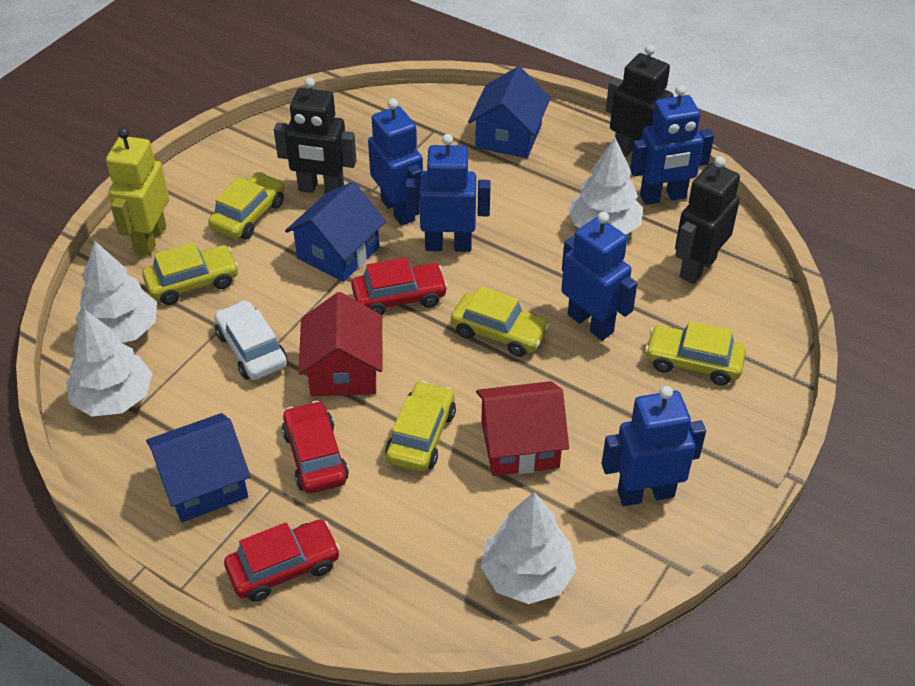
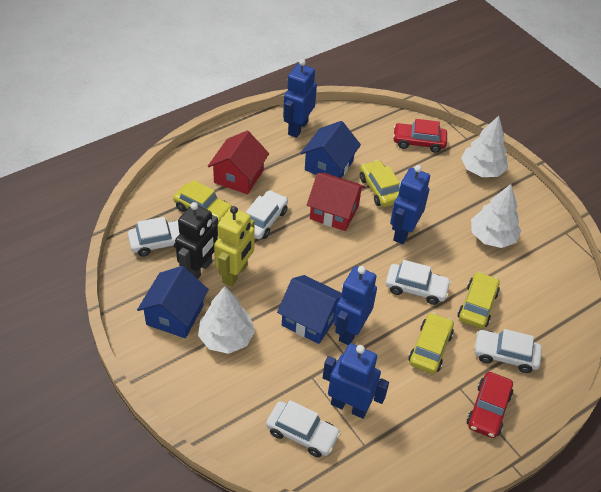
black robot: [274,77,357,194] [606,44,674,157] [675,156,740,284] = 3 -> [175,202,218,279] = 1
blue robot: [368,99,423,226] [406,134,491,252] [561,212,637,341] [602,386,706,506] [630,85,714,205] = 5 -> [283,59,317,138] [323,343,389,419] [334,266,377,345] [390,165,430,244] = 4
red car: [224,520,341,602] [282,401,349,494] [351,257,448,315] = 3 -> [393,119,447,153] [467,372,513,438] = 2
white car: [214,300,287,380] = 1 -> [128,217,180,257] [246,190,288,239] [266,400,341,457] [386,260,451,305] [474,329,542,373] = 5
white tree: [66,310,152,417] [75,241,157,343] [481,492,577,604] [568,138,643,235] = 4 -> [198,286,255,354] [461,116,508,177] [471,184,521,248] = 3
yellow car: [142,242,239,305] [208,172,285,240] [385,381,456,472] [451,286,550,357] [645,321,746,385] = 5 -> [173,180,232,223] [360,160,400,207] [408,312,454,374] [457,272,500,328] = 4

